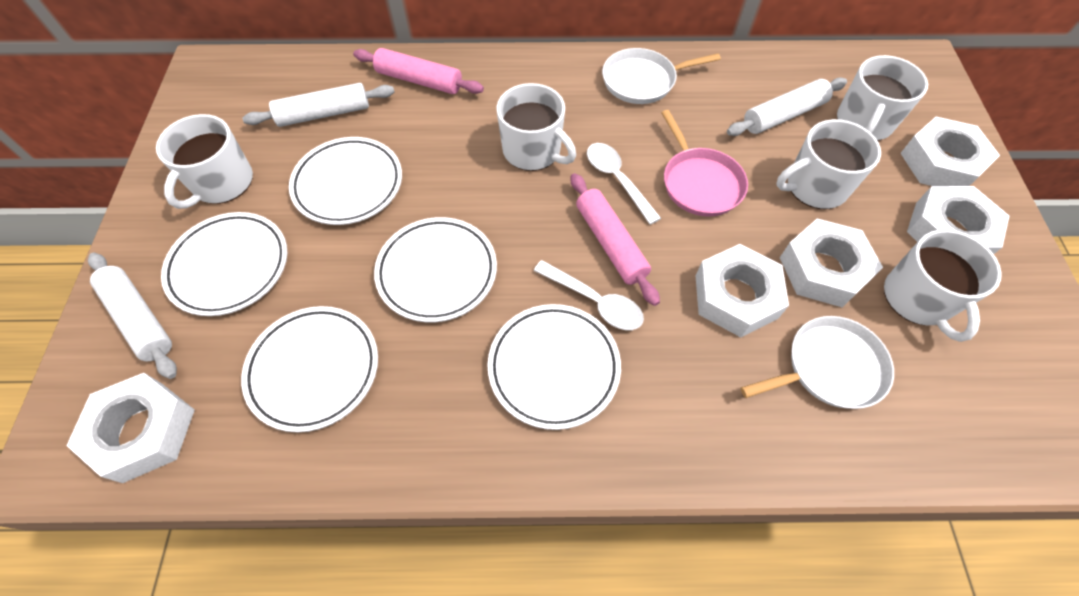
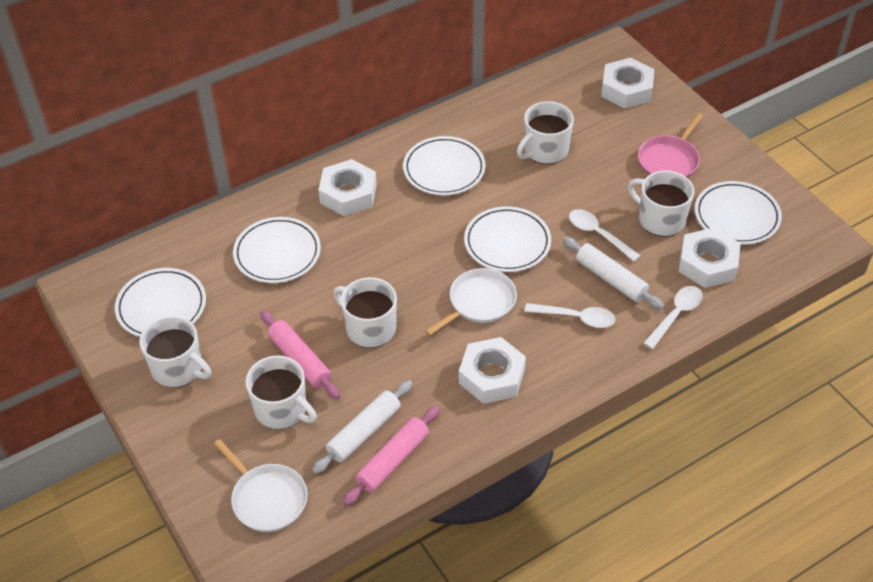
white nut: [66,373,195,483] [696,244,789,337] [780,218,883,308] [900,117,1000,186] [907,186,1009,254] = 5 -> [318,159,377,216] [459,337,526,404] [601,58,654,108] [678,227,741,288] = 4
white rolling pin: [88,253,177,379] [242,83,394,127] [727,77,847,136] = 3 -> [312,380,413,474] [562,237,664,310] = 2
white spoon: [534,260,644,330] [587,143,661,225] = 2 -> [525,303,616,328] [569,209,641,262] [643,286,703,349] = 3

